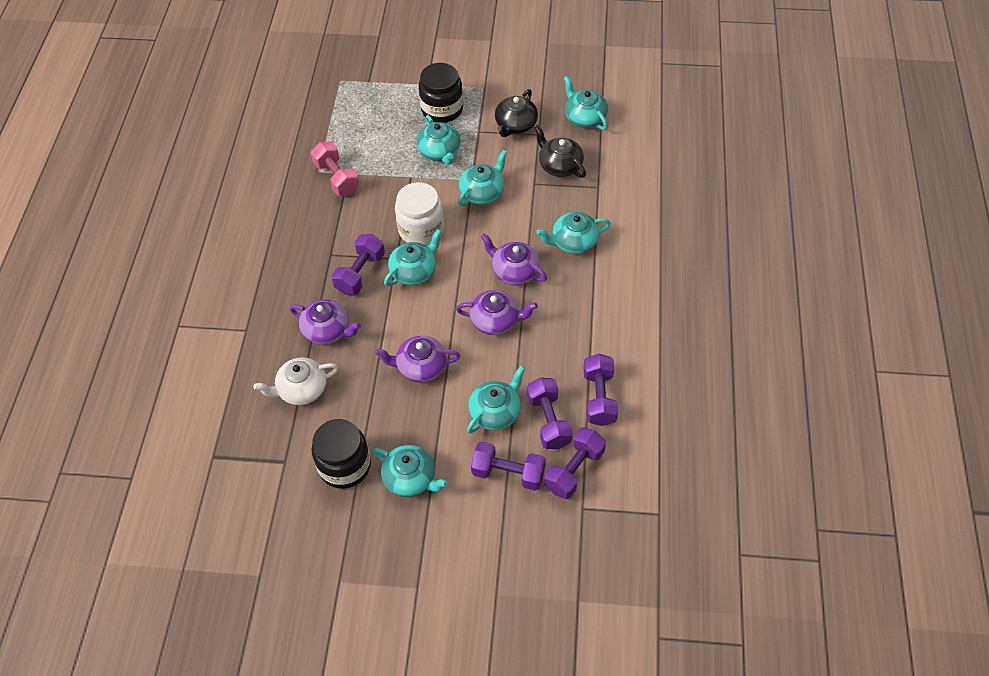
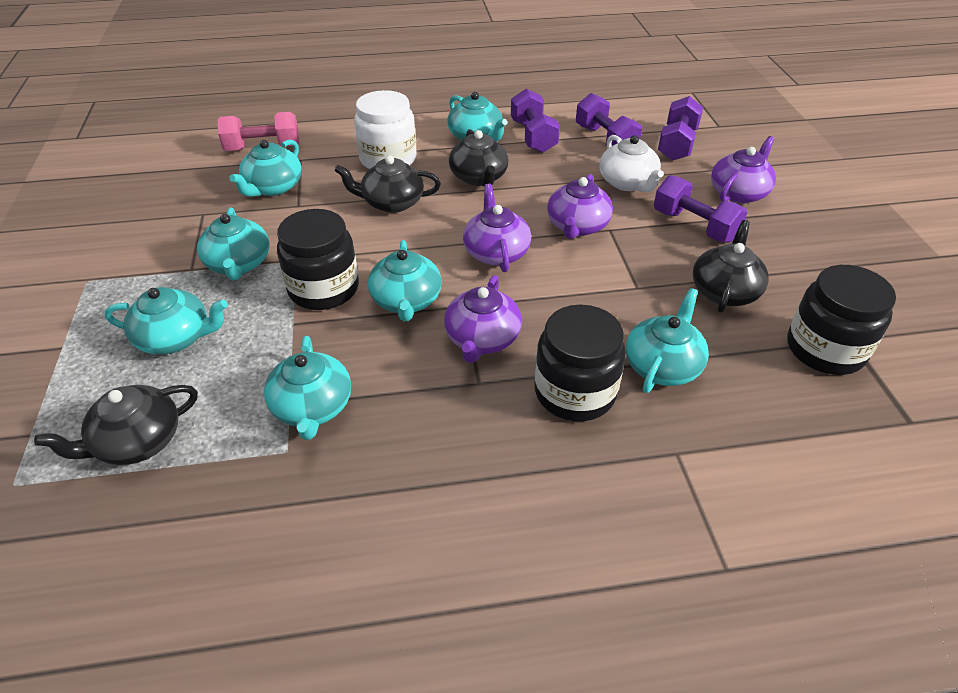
black jar: [312,419,371,489] [418,63,463,123] = 2 -> [277,209,359,310] [534,304,626,421] [787,265,896,375] = 3
black teapot: [495,89,538,137] [534,125,586,178] = 2 -> [34,385,198,465] [335,155,441,213] [449,129,509,187] [693,220,769,313] = 4
purple dumbbell: [332,234,385,295] [471,441,546,491] [527,377,573,449] [544,427,606,499] [583,354,618,426] = 5 -> [511,88,560,153] [576,93,642,146] [654,175,748,243] [658,96,703,161] = 4

